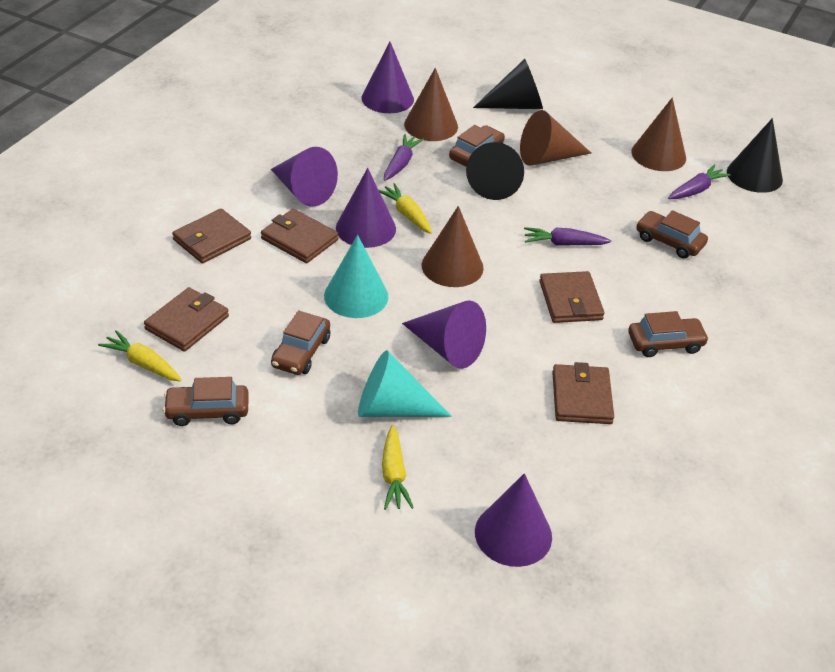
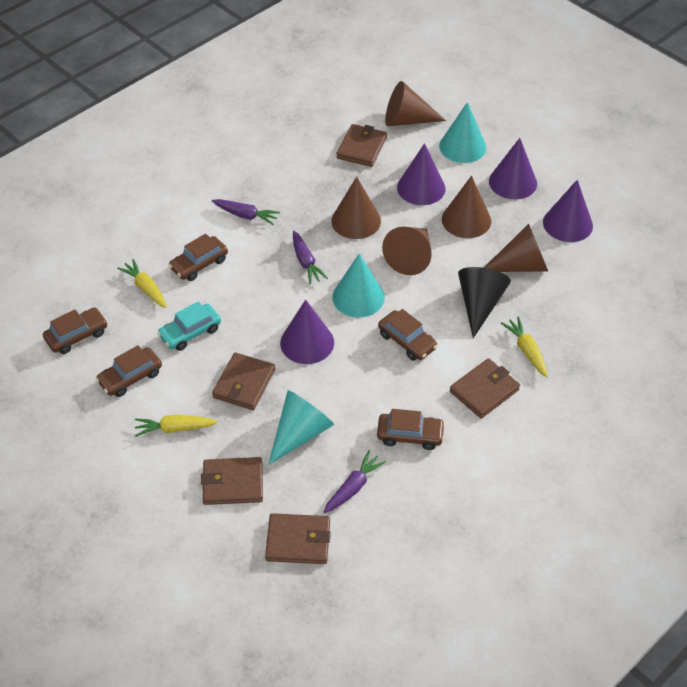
black cone: [466,142,524,200] [473,59,543,109] [727,118,783,193] = 3 -> [458,267,511,338] = 1
brown cone: [404,68,458,141] [422,206,484,287] [520,110,591,166] [631,97,686,171] = 4 -> [331,177,381,239] [382,227,432,275] [385,81,446,126] [442,176,491,238] [484,224,548,272] = 5
purple cone: [271,147,338,207] [336,168,396,248] [361,42,414,113] [402,300,486,369] [475,473,552,567] = 5 -> [280,299,334,364] [397,143,445,205] [489,138,537,200] [543,180,593,242] = 4
turquoise car: none = 0 -> [157,301,221,351] = 1
turquoise cone: [324,235,388,318] [358,350,452,417] = 2 -> [268,390,334,465] [332,254,385,318] [439,102,486,163] = 3

